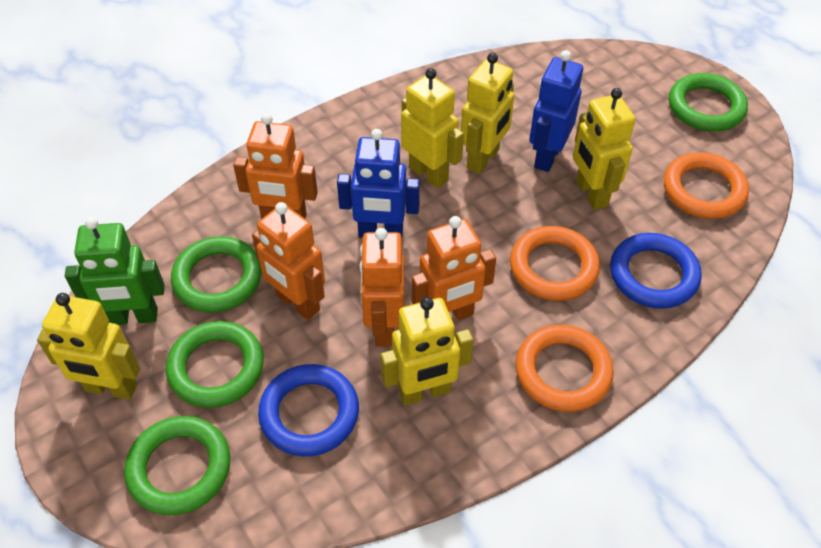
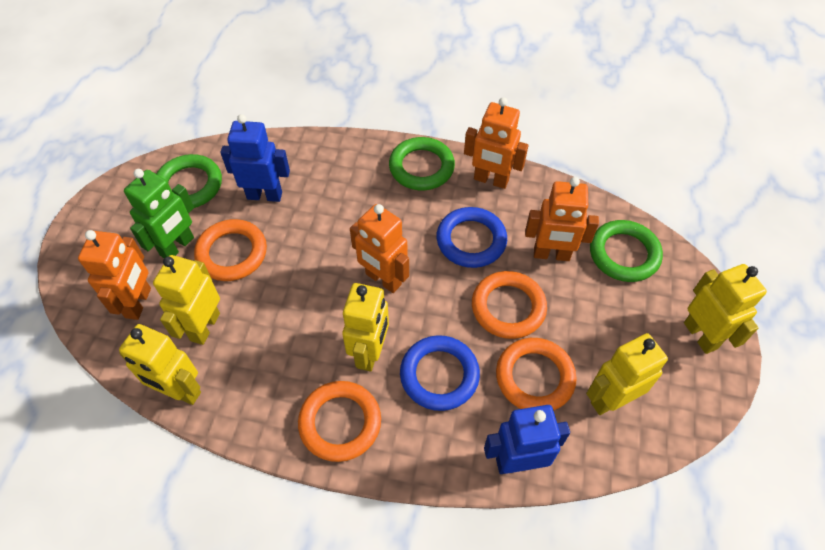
green ring: [124,416,230,515] [166,321,264,408] [171,236,262,313] [669,73,748,131] = 4 -> [156,154,222,208] [389,137,455,190] [590,220,663,282] = 3
orange ring: [510,226,600,301] [516,325,614,412] [664,152,749,219] = 3 -> [194,219,267,281] [298,381,381,462] [472,271,547,339] [496,338,577,410] = 4

